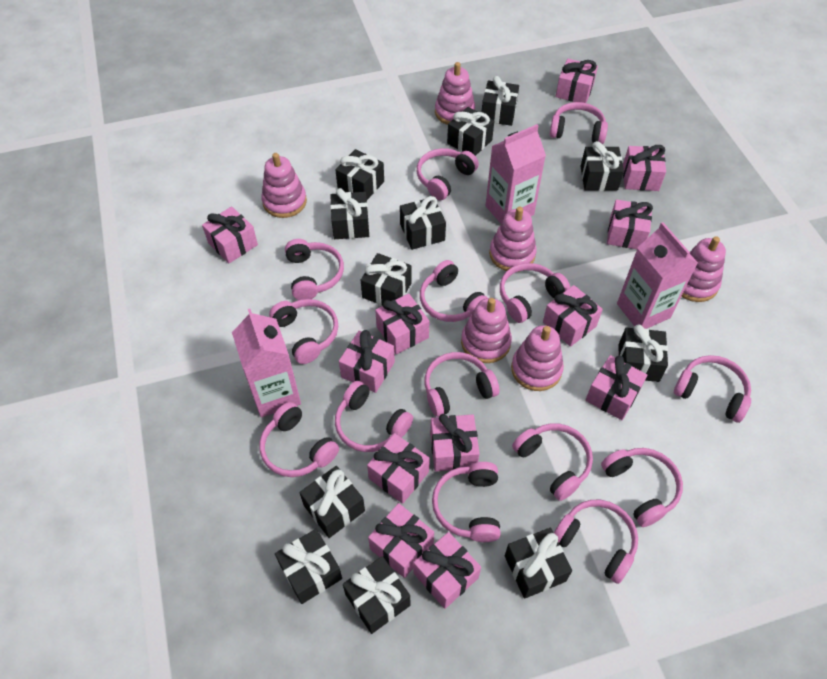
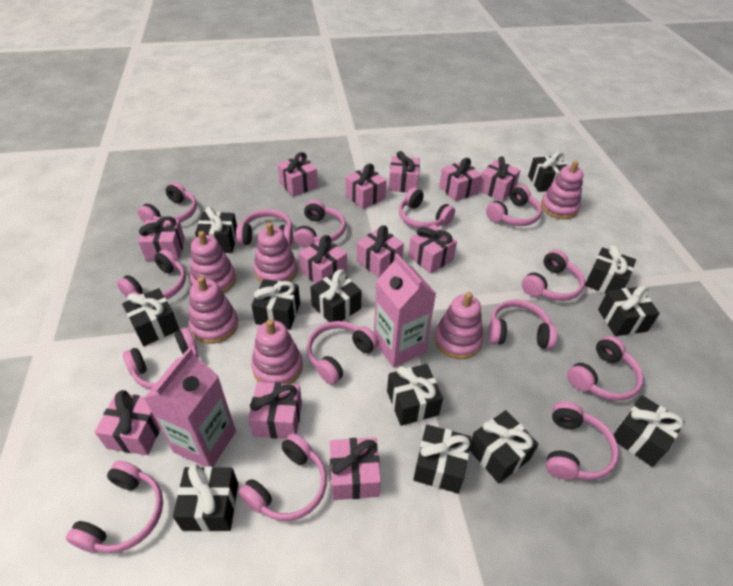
pink carton: [232,309,301,417] [485,124,546,223] [617,222,698,329] = 3 -> [144,348,236,467] [374,254,436,368] = 2

